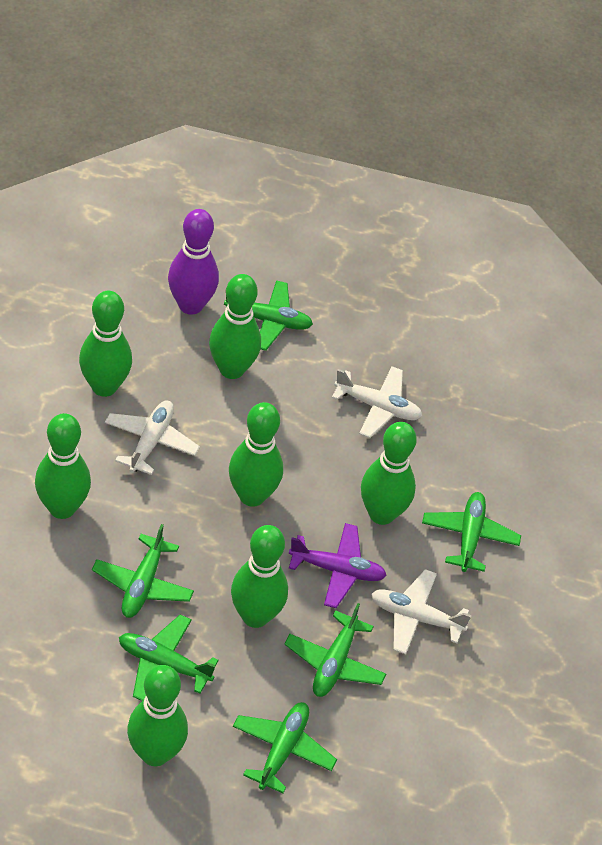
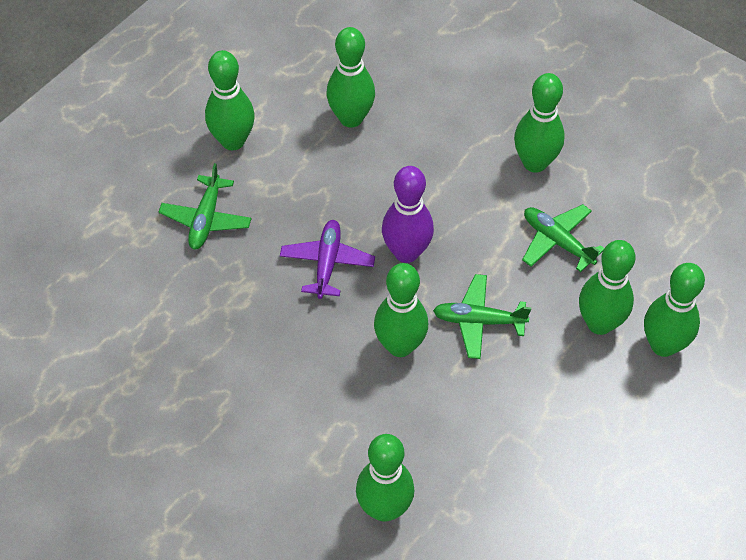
green plane: [92,524,194,618] [119,615,219,701] [224,280,313,351] [233,702,337,793] [284,603,386,697] [422,492,521,572] = 6 -> [159,163,252,249] [433,274,531,359] [522,204,604,272] = 3
white plane: [105,400,200,475] [332,366,422,438] [371,569,472,654] = 3 -> none = 0

